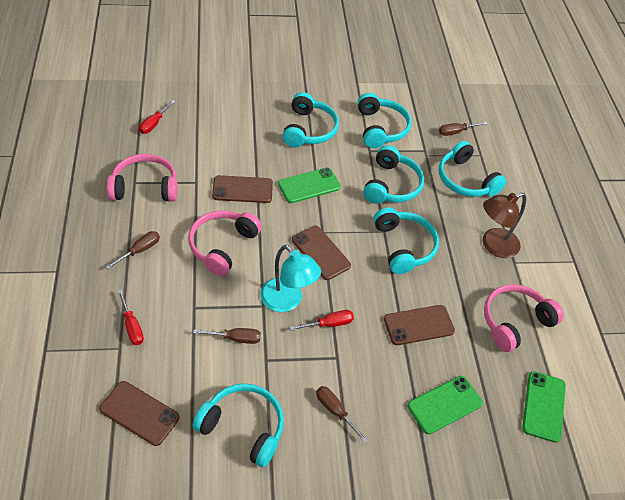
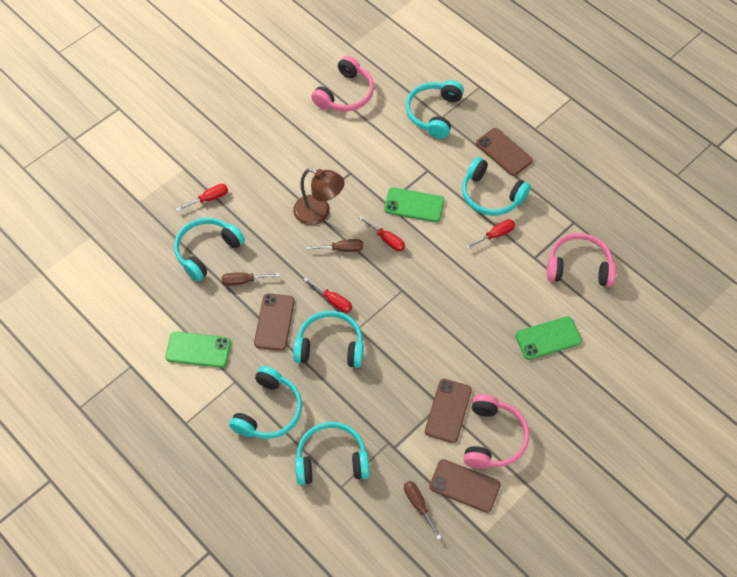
brown screwdriver: [106,231,160,269] [193,328,261,344] [316,386,368,443] [439,122,487,136] = 4 -> [222,272,280,286] [306,239,363,252] [404,481,441,539] = 3
red screwdriver: [118,290,144,345] [139,100,175,134] [290,310,354,331] = 3 -> [176,184,228,211] [304,277,352,313] [359,216,405,251] [466,219,515,249] = 4
turquoise lamp: [260,245,321,312] = 1 -> none = 0

